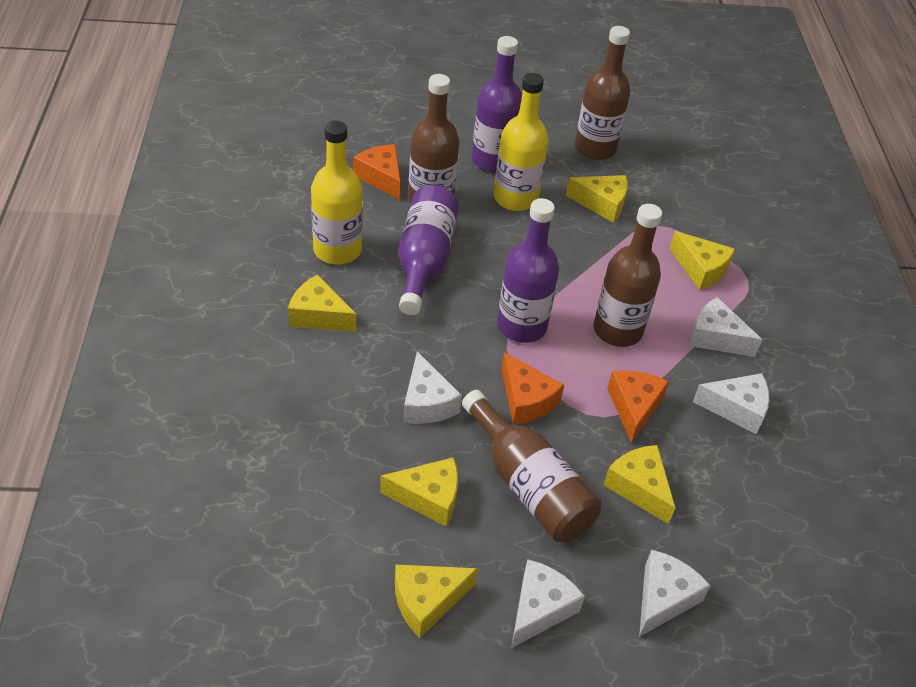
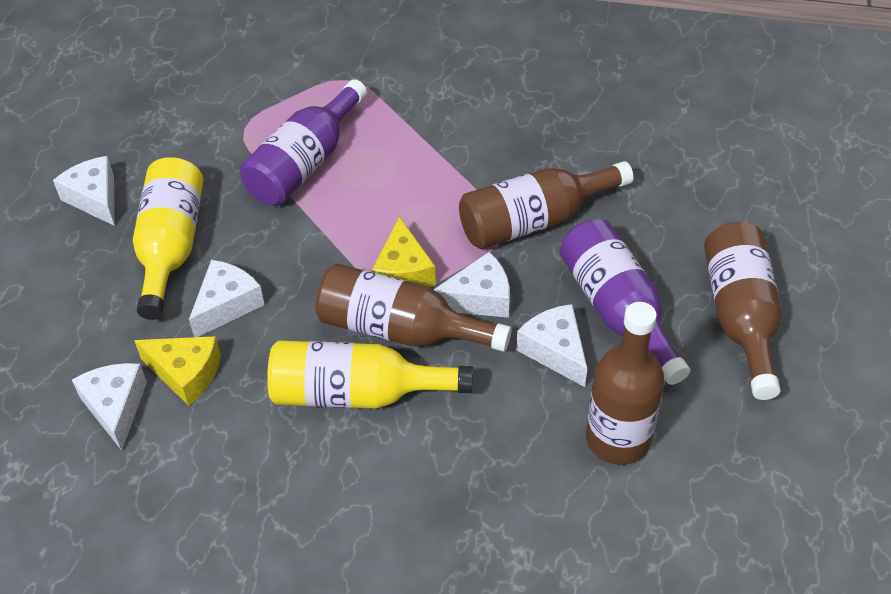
orange cheese: [353,144,401,200] [502,352,564,424] [607,370,669,443] = 3 -> none = 0
purple bottle: [398,185,459,315] [472,36,522,173] [497,198,559,343] = 3 -> [240,79,367,206] [560,219,690,385] = 2
yellow cheese: [288,274,356,332] [380,457,458,527] [395,565,478,638] [566,175,628,223] [603,445,675,524] [670,231,735,290] = 6 -> [134,336,221,406] [372,216,436,287] = 2

